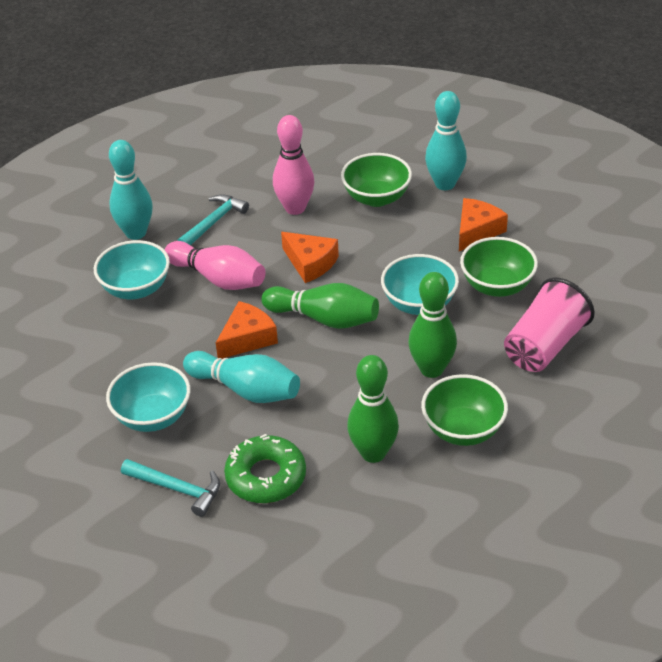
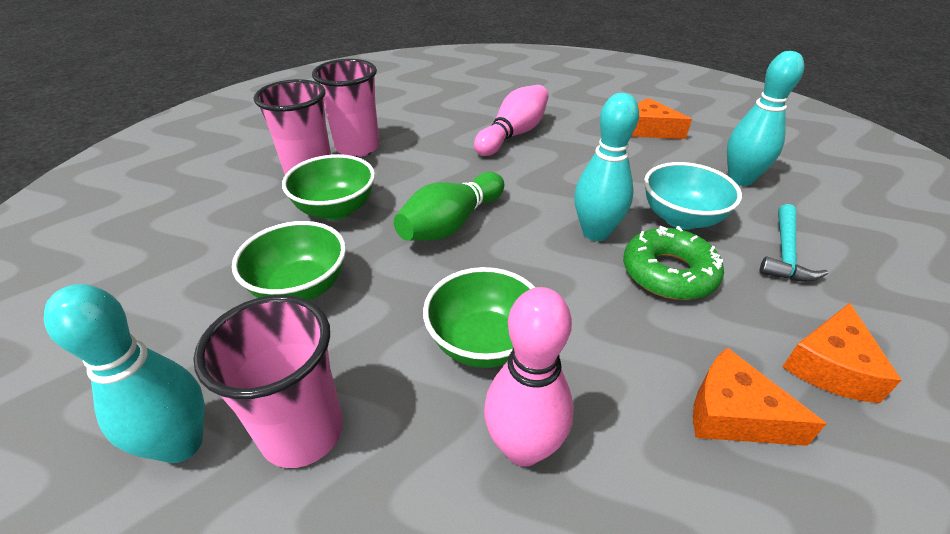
green bowling pin: [262,283,379,329] [347,355,399,463] [408,272,457,378] = 3 -> [394,172,504,241] = 1
pink cup: [504,277,595,372] = 1 -> [193,295,343,468] [254,79,331,175] [312,59,379,157] = 3
turquoise bowl: [94,240,170,299] [106,362,191,432] [381,254,459,315] = 3 -> [644,162,742,229] = 1
turquoise hammer: [121,459,220,517] [177,194,249,245] = 2 -> [760,204,828,282] = 1

